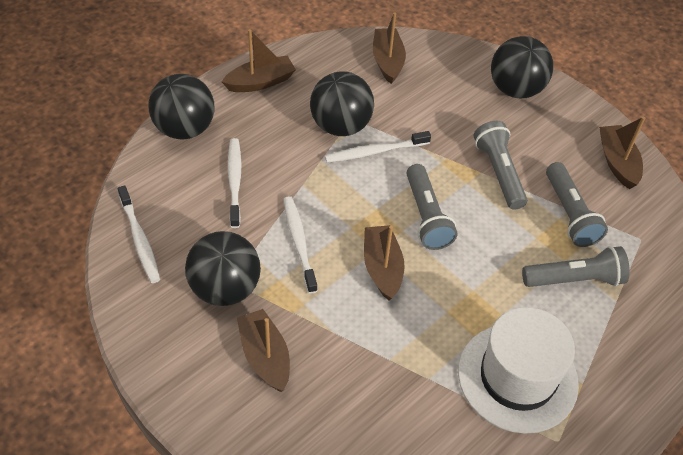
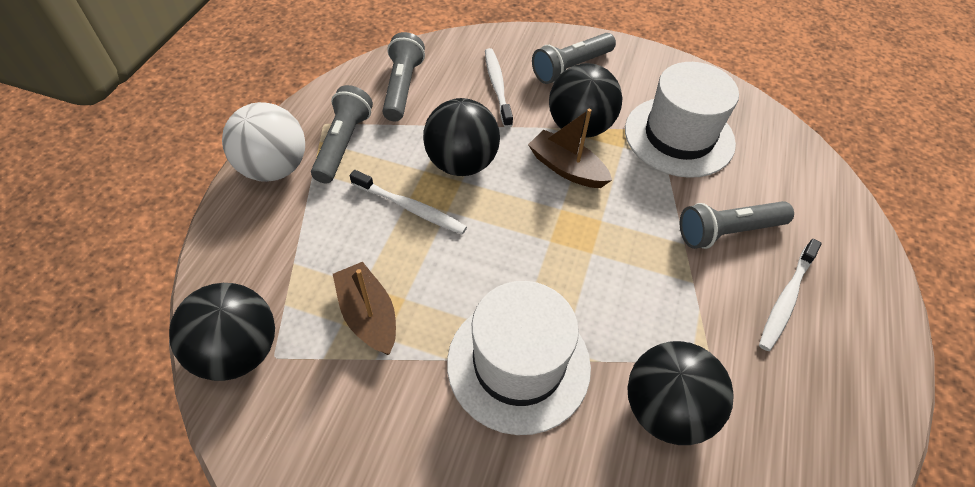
brown boat: [222,29,296,92] [237,309,290,392] [364,225,405,300] [373,12,406,84] [599,117,645,189] = 5 -> [333,262,396,355] [528,109,612,188] = 2
white ball: none = 0 -> [222,102,305,182] = 1
white hat: [458,307,579,434] = 1 -> [447,281,591,435] [625,62,739,178] = 2
white toothbrush: [118,186,160,283] [228,138,241,228] [284,196,318,294] [325,131,431,163] = 4 -> [350,170,467,235] [485,48,513,128] [759,239,822,351] = 3

